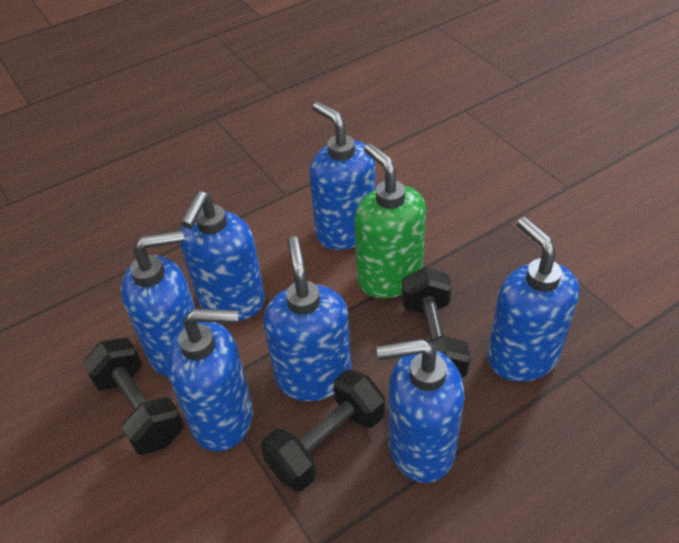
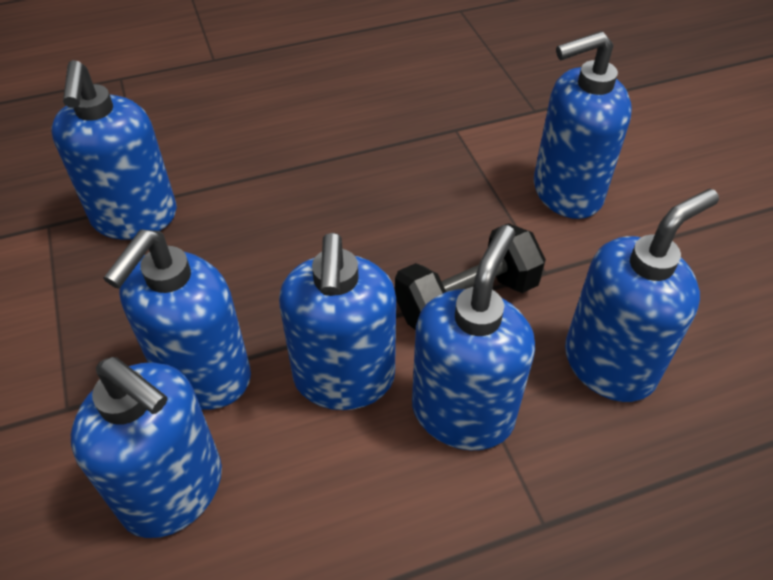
black dumbbell: [82,338,184,455] [261,370,385,491] [402,267,471,377] = 3 -> [395,223,546,330] = 1
green soap dispenser: [354,143,426,298] = 1 -> none = 0

